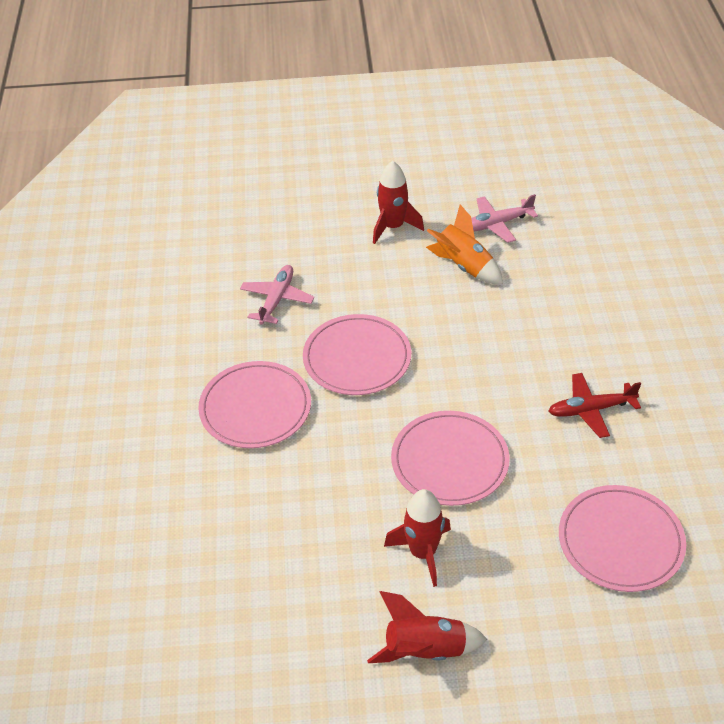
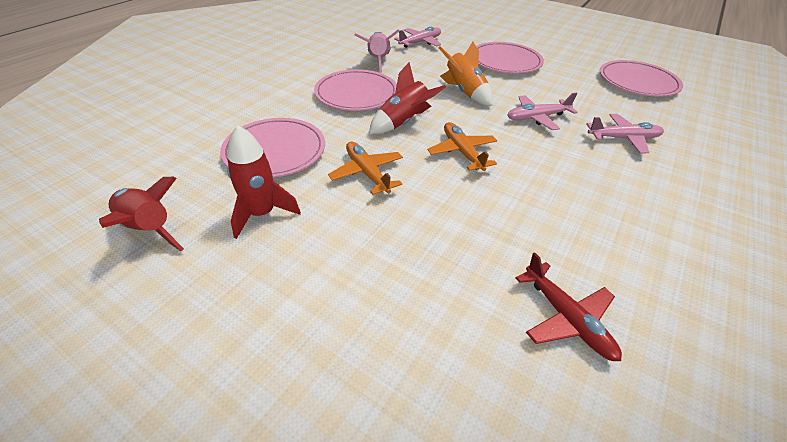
orange plane: none = 0 -> [328,142,403,195] [427,122,497,171] = 2
pink plane: [240,265,314,325] [471,194,538,243] = 2 -> [394,27,441,48] [507,93,577,130] [586,114,664,153] = 3
pink rocket: none = 0 -> [354,29,399,73] = 1

